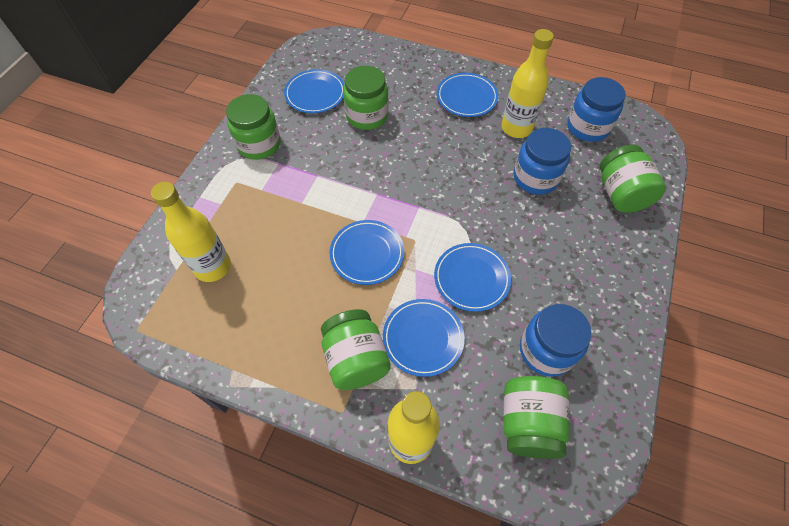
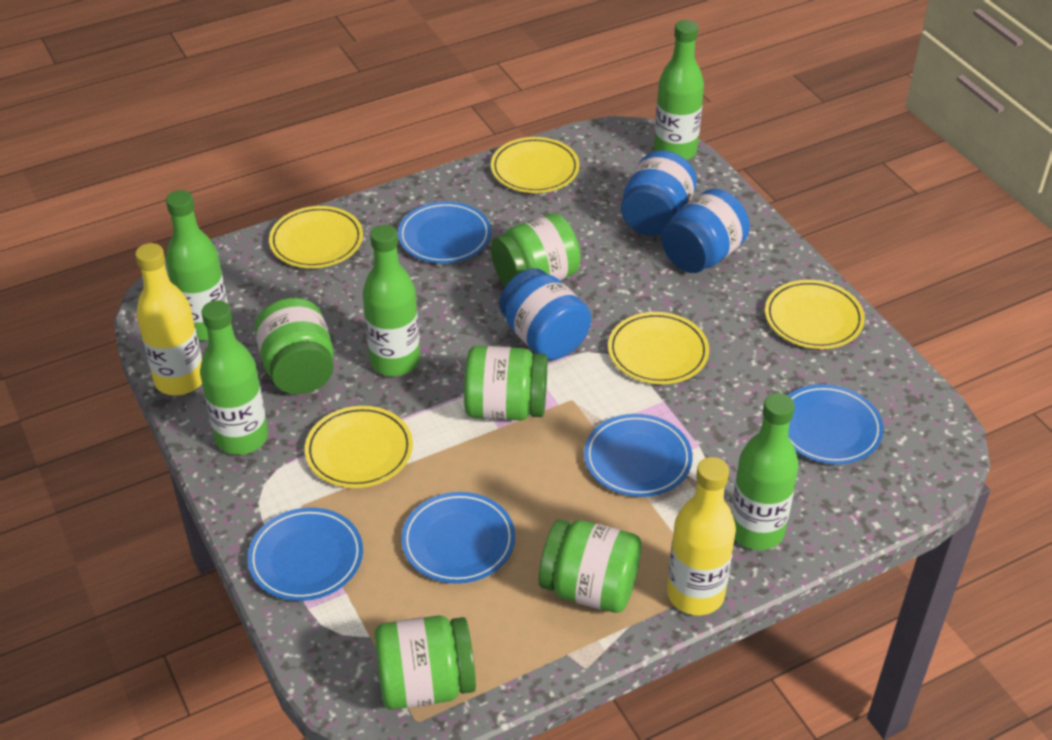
green bottle: none = 0 -> [166,190,228,340] [200,300,268,455] [363,225,420,376] [654,20,704,160] [731,393,799,550] = 5
yellow bottle: [151,182,231,282] [388,391,440,464] [501,29,554,138] = 3 -> [135,243,202,396] [667,457,736,615] = 2
yellow plate: none = 0 -> [269,206,363,268] [305,406,413,488] [491,137,580,193] [608,312,709,384] [765,280,865,349] = 5

